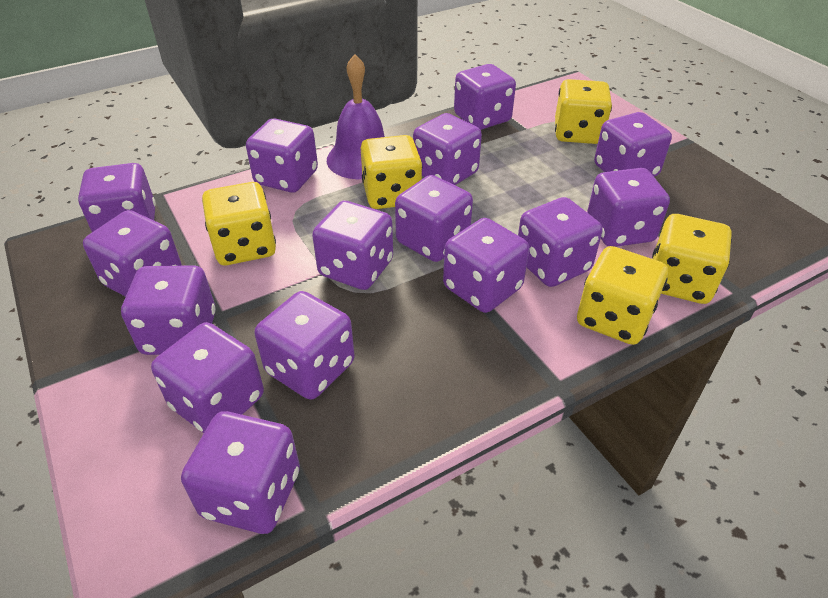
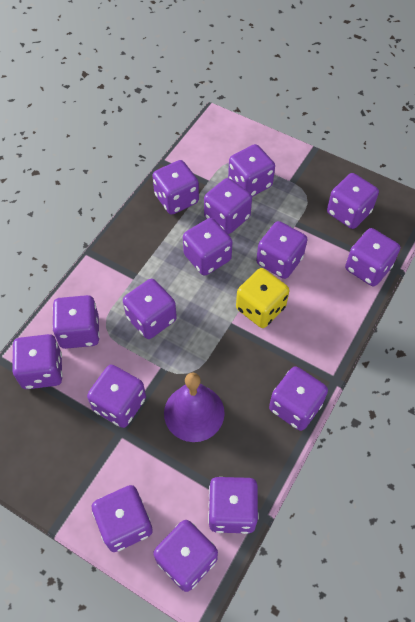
yellow dice: [202,182,276,265] [361,135,422,209] [555,79,612,144] [577,246,668,345] [652,214,732,304] = 5 -> [236,268,289,328] = 1

